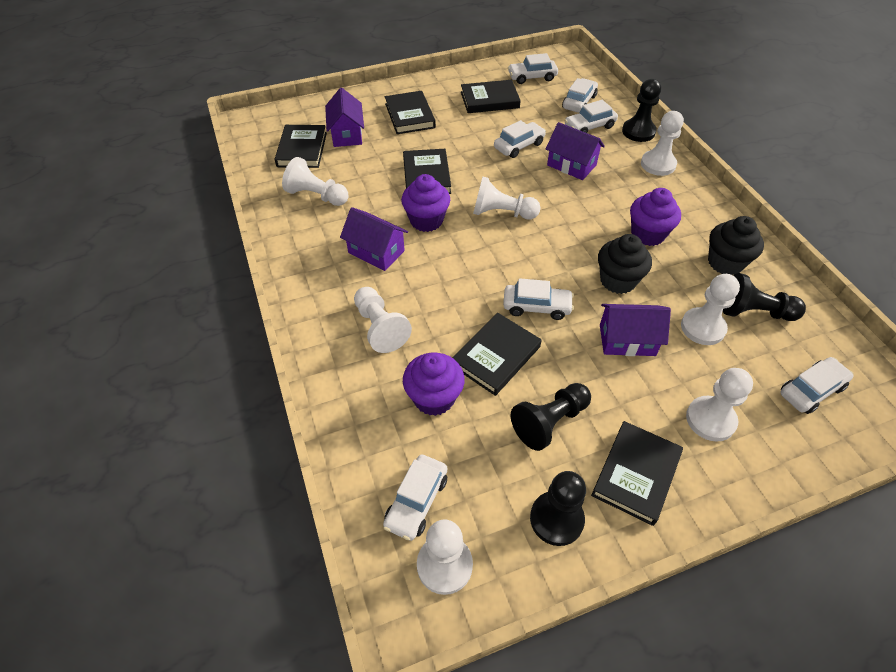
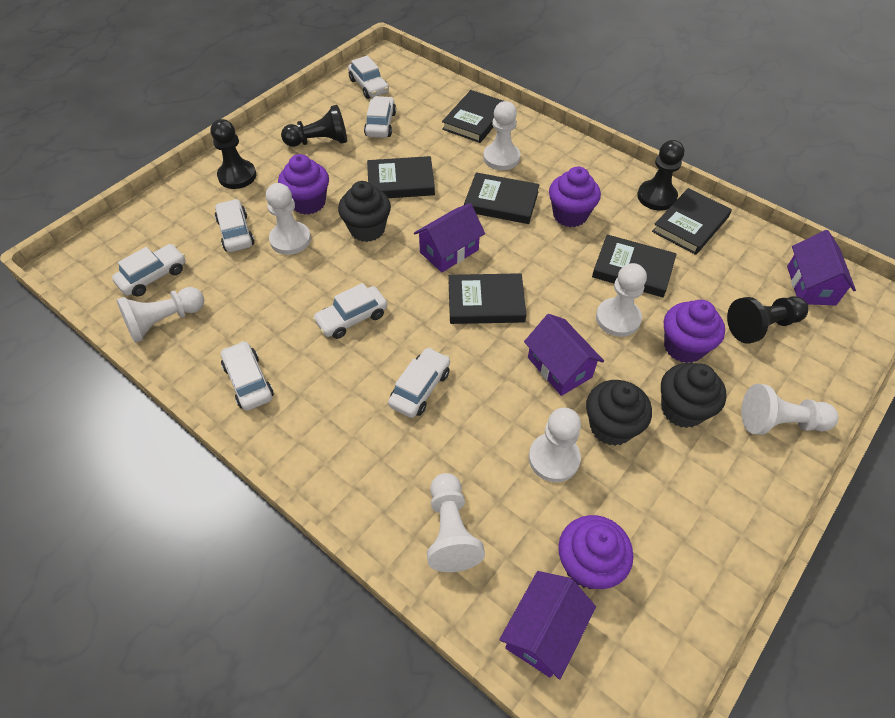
black cupcake: [598,234,652,294] [708,216,764,275] = 2 -> [338,181,391,242] [586,380,652,446] [661,363,726,428] = 3
purple cupcake: [401,174,450,232] [403,352,465,416] [630,188,681,246] = 3 -> [278,154,329,215] [549,166,601,227] [558,515,633,589] [664,300,725,363] = 4

